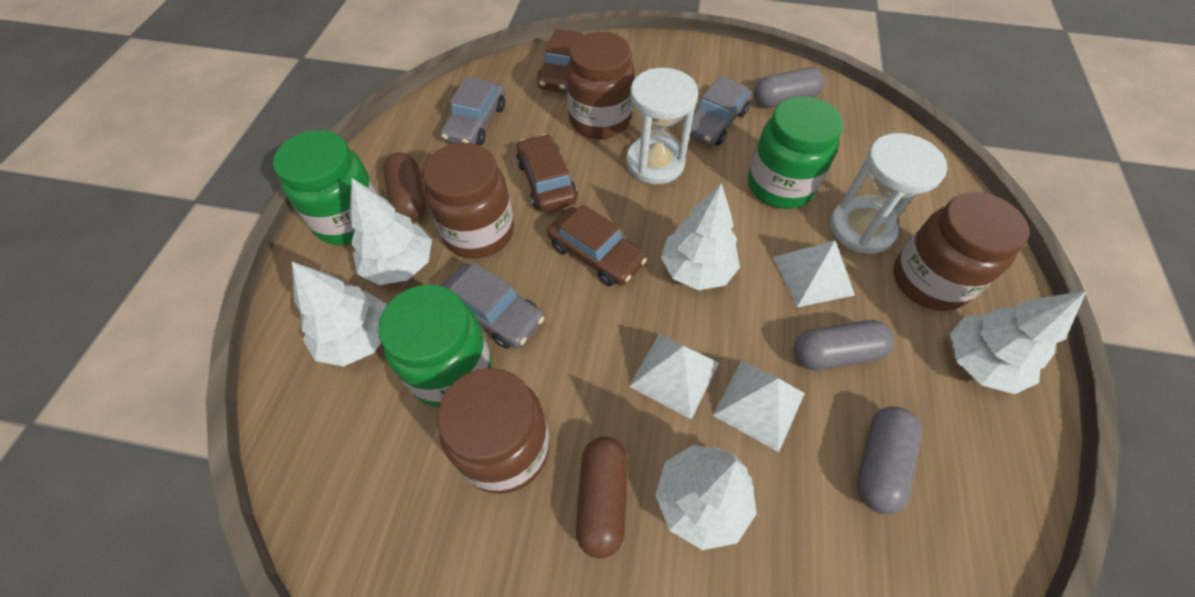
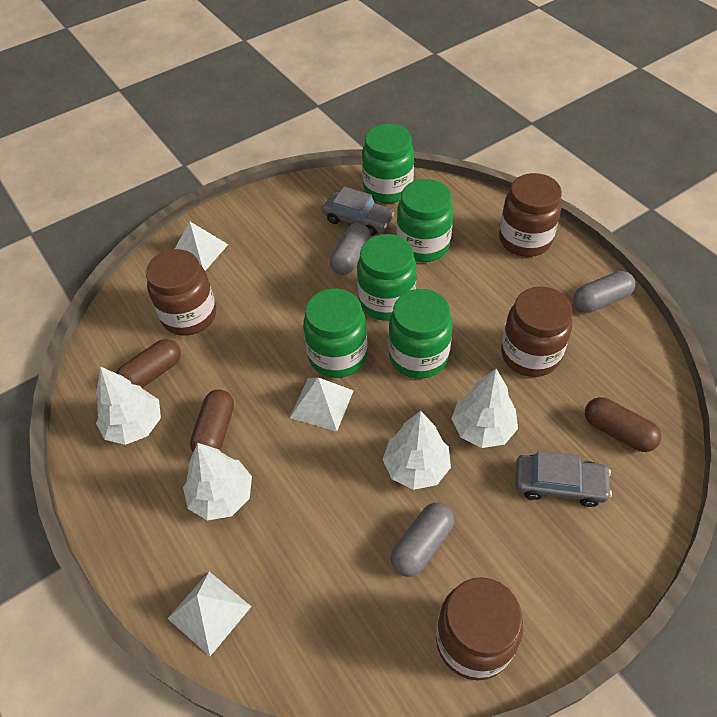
brown capsule: [383,152,426,222] [576,436,628,558] = 2 -> [116,339,181,388] [190,389,234,452] [585,397,661,452] = 3
brown car: [516,134,578,212] [537,29,583,93] [547,204,647,286] = 3 -> none = 0
green jar: [273,130,378,245] [378,284,492,407] [748,96,843,209] = 3 -> [303,288,367,378] [357,234,417,321] [362,124,414,203] [389,289,453,379] [397,179,453,262] = 5
grey car: [440,77,505,145] [441,262,544,349] [690,76,752,146] = 3 -> [322,187,395,236] [516,451,612,507] = 2
white hourglass: [626,68,699,184] [830,133,947,254] = 2 -> none = 0
white tree: [292,262,387,367] [350,178,432,285] [655,445,757,550] [661,183,740,290] [949,290,1087,394] = 5 -> [96,366,161,445] [183,443,252,520] [383,411,451,490] [451,369,518,448] = 4

